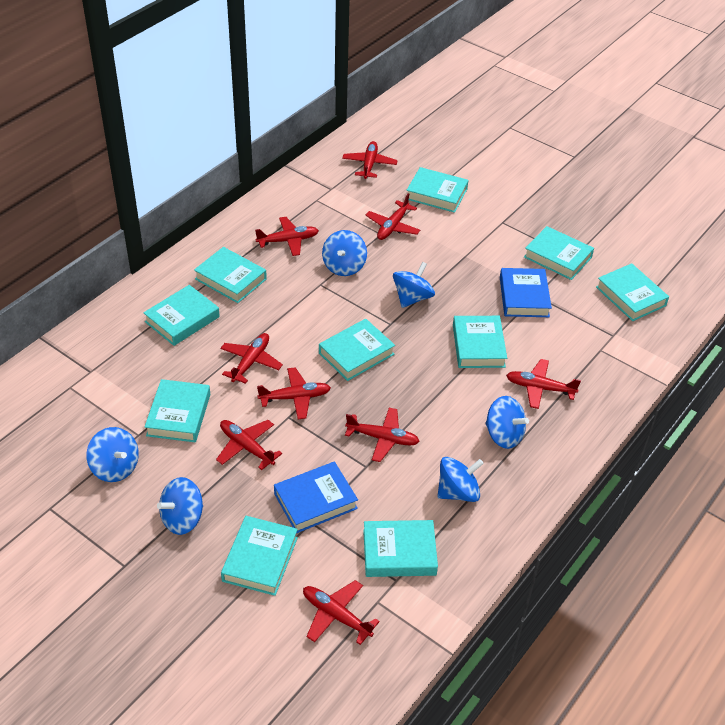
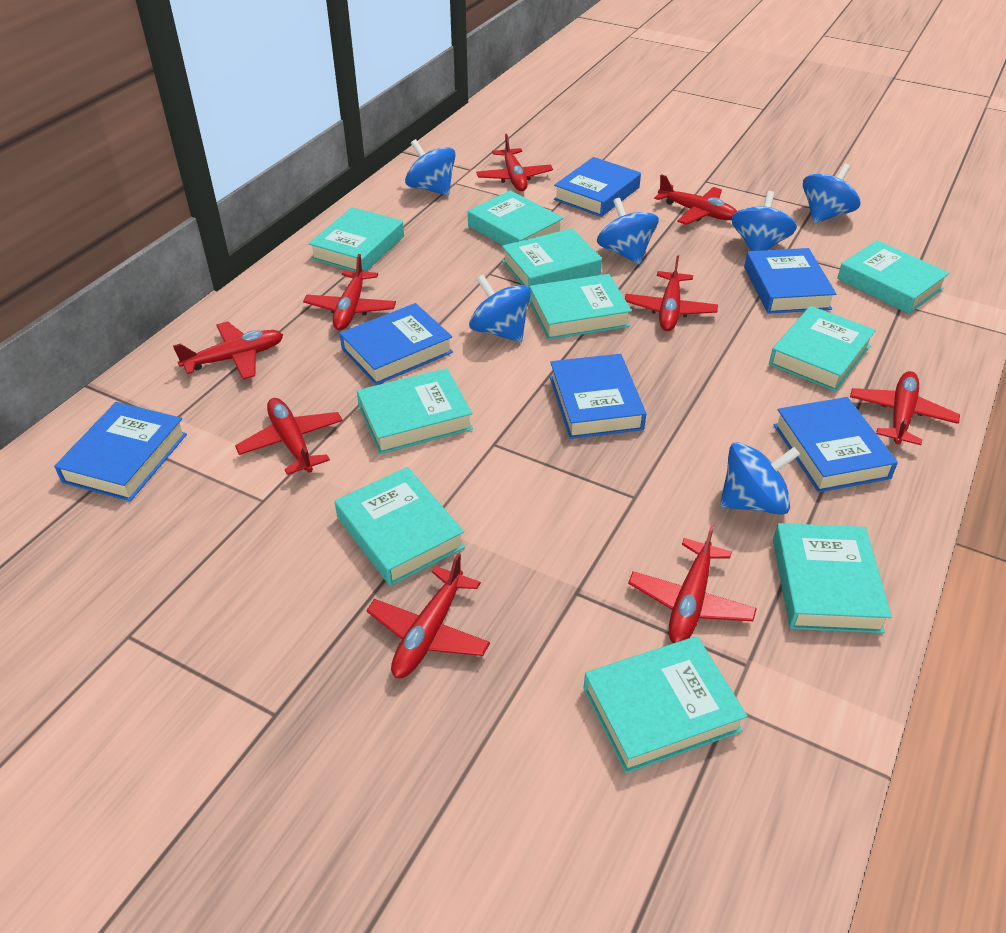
blue book: [274,462,358,533] [500,268,552,317] = 2 -> [54,402,187,501] [339,303,453,385] [550,354,646,439] [554,157,641,217] [744,248,836,314] [774,397,898,493] = 6

